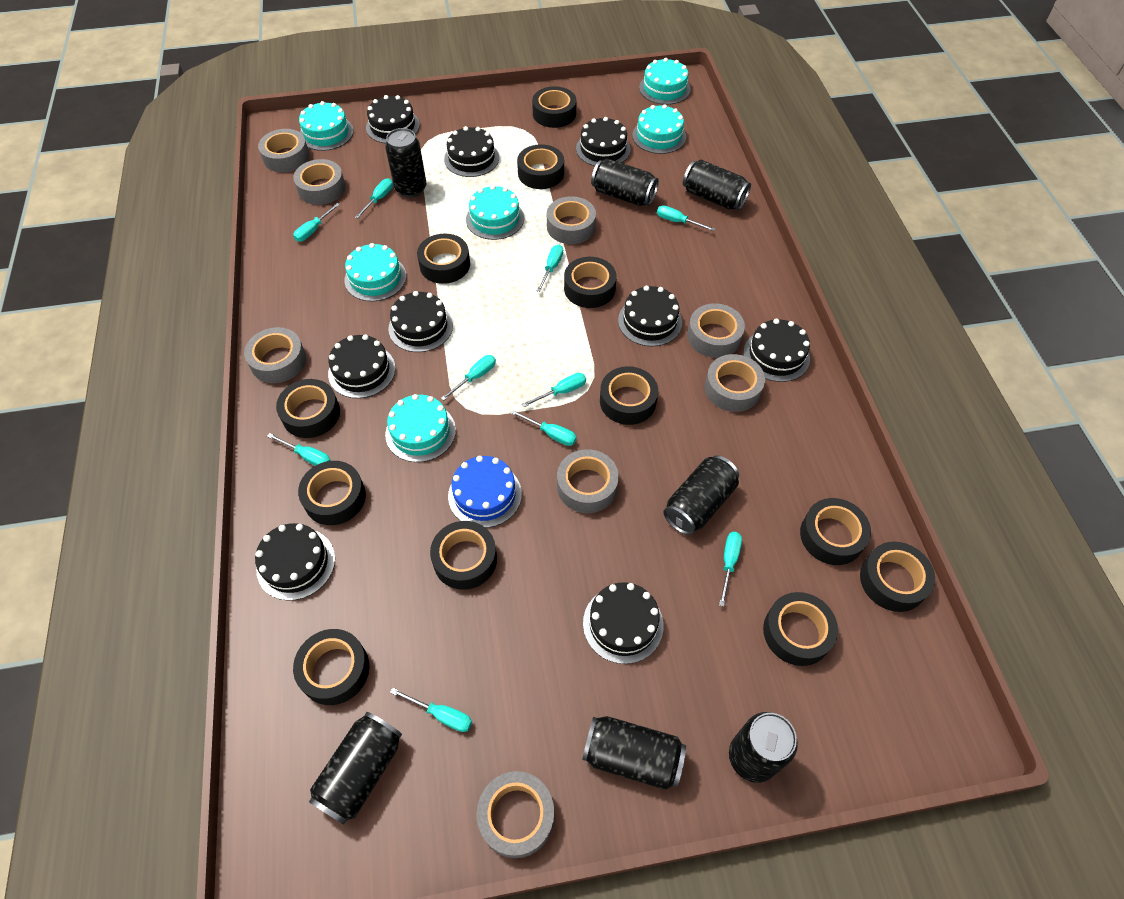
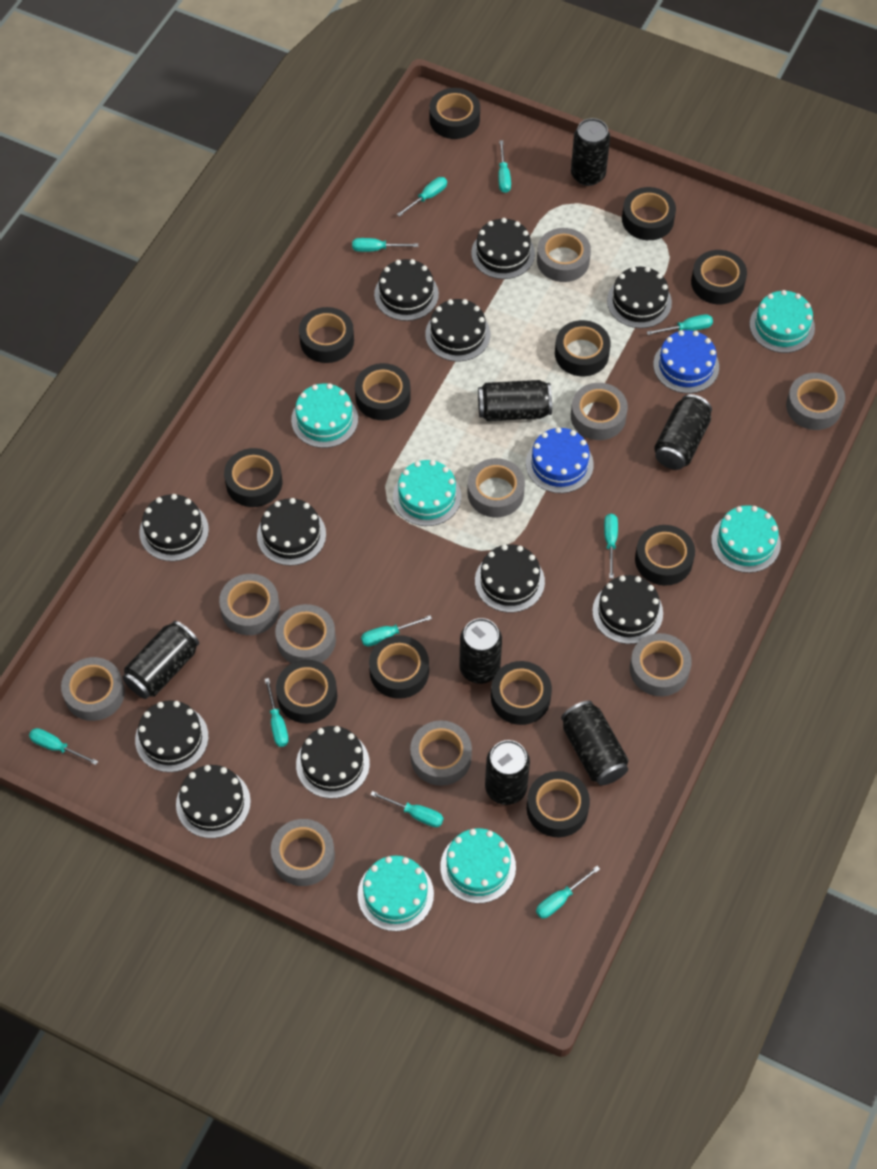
black cake: [255,523,335,601] [328,334,395,398] [366,95,420,144] [388,291,453,352] [444,126,499,177] [576,117,631,166] [583,582,663,664] [618,286,682,347] [743,319,810,382] = 9 -> [135,700,209,772] [139,494,209,561] [176,765,251,838] [257,498,326,566] [296,726,370,798] [374,259,439,321] [425,299,490,361] [471,218,535,279] [475,544,545,613] [592,575,663,644] [607,267,672,328] = 11
blue cake: [448,456,522,528] = 1 -> [526,427,594,493] [653,330,719,393] = 2
grey tape: [244,327,306,383] [258,129,309,172] [293,159,345,205] [477,771,554,858] [547,196,596,244] [557,449,619,513] [687,303,745,358] [705,354,765,412] = 8 -> [61,657,125,721] [219,574,280,635] [271,819,335,886] [275,604,336,663] [410,720,472,786] [467,458,525,518] [537,228,591,282] [571,383,628,440] [630,633,692,696] [786,373,845,430] = 10

